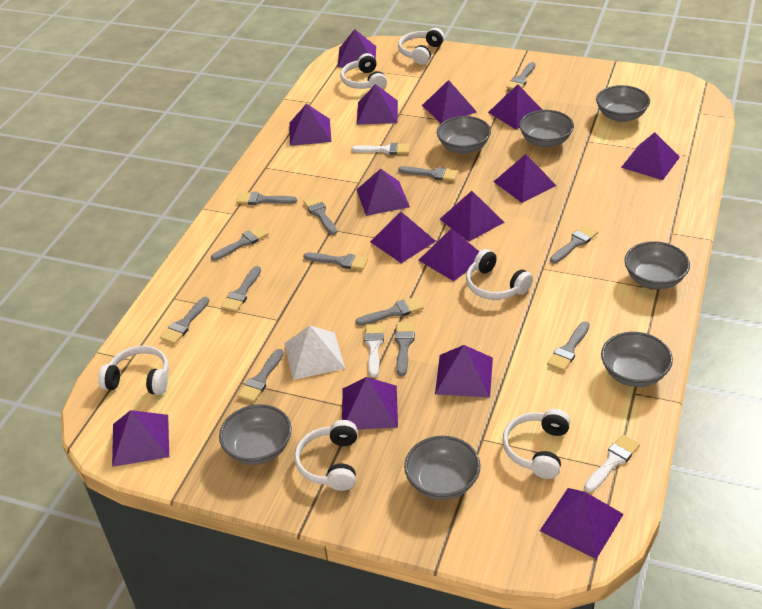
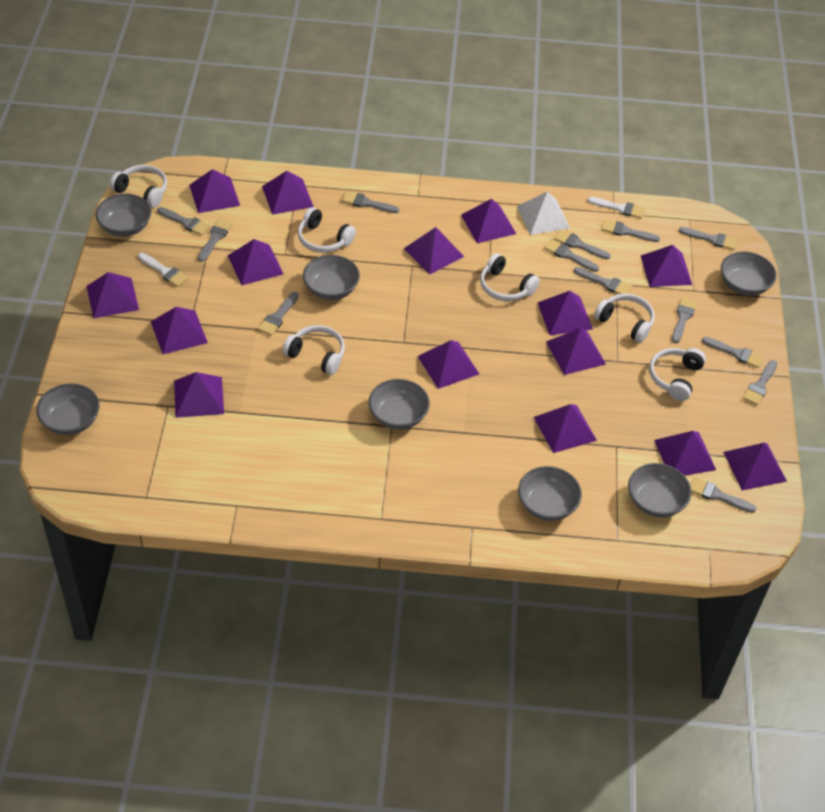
white brush: [352,143,410,155] [364,323,384,378] [584,434,640,493] = 3 -> [138,253,188,287] [587,197,645,219] = 2

